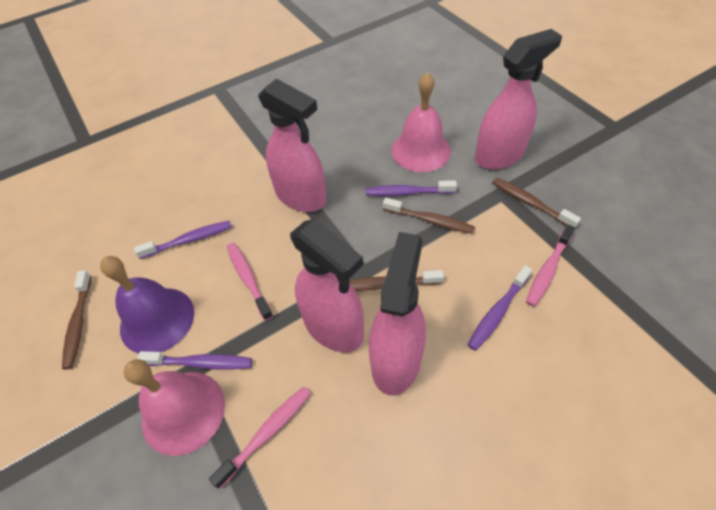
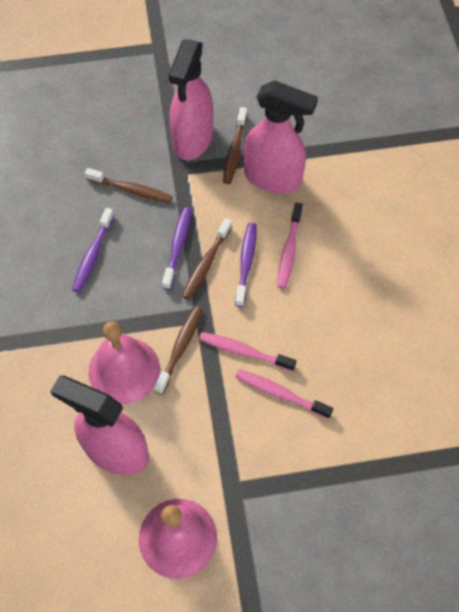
pink spray bottle: [258,78,327,212] [290,219,364,352] [369,232,426,396] [475,29,562,169] = 4 -> [50,376,149,475] [168,39,213,160] [244,80,318,193] = 3
purple bell: [100,256,194,354] = 1 -> none = 0
purple toothbrush: [134,221,232,259] [137,351,252,369] [366,180,457,196] [467,265,532,351] = 4 -> [72,208,114,293] [162,207,191,290] [235,223,256,307] = 3

